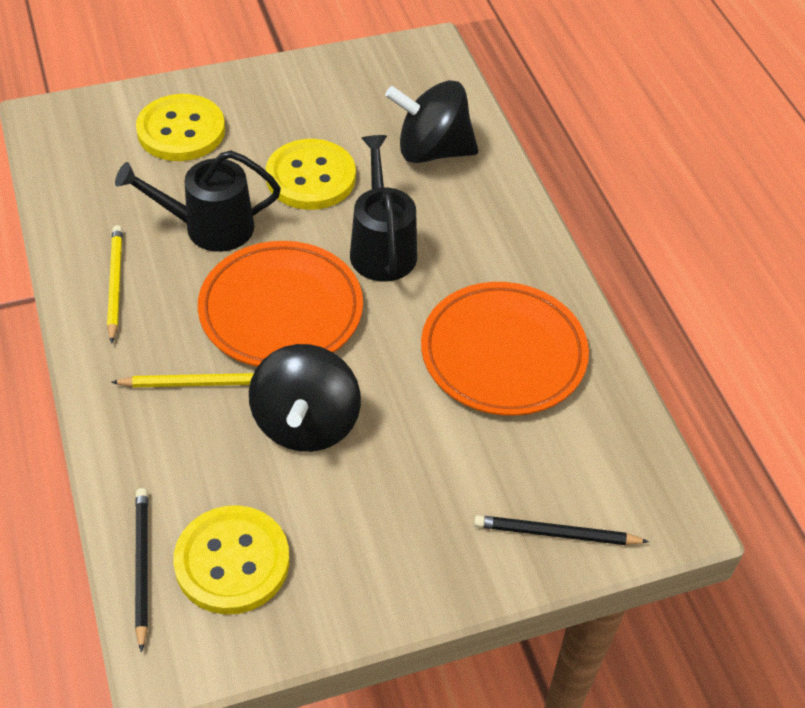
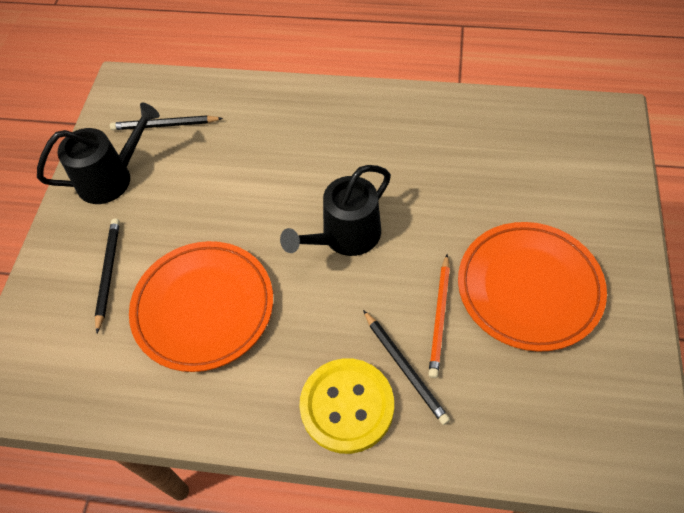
black pencil: [135,488,148,652] [474,515,649,545] = 2 -> [95,218,120,333] [110,115,223,130] [363,310,450,425] = 3
black spinning top: [249,344,361,452] [385,80,479,163] = 2 -> none = 0
orange pencil: none = 0 -> [428,254,450,378] = 1
yellow button: [136,94,225,161] [173,505,289,615] [266,139,356,210] = 3 -> [299,358,394,454] = 1
yellow pencil: [107,225,123,344] [111,373,254,388] = 2 -> none = 0

